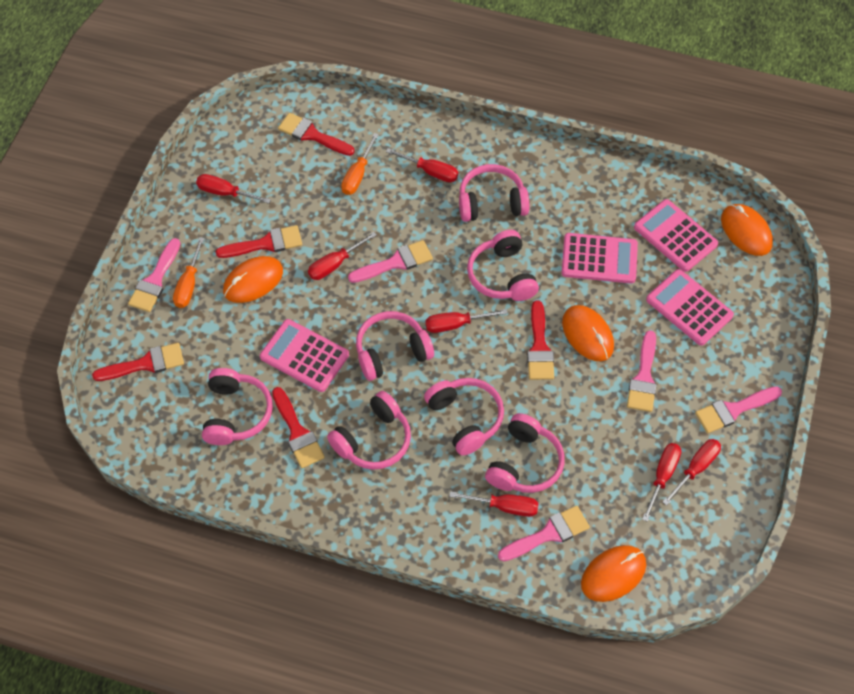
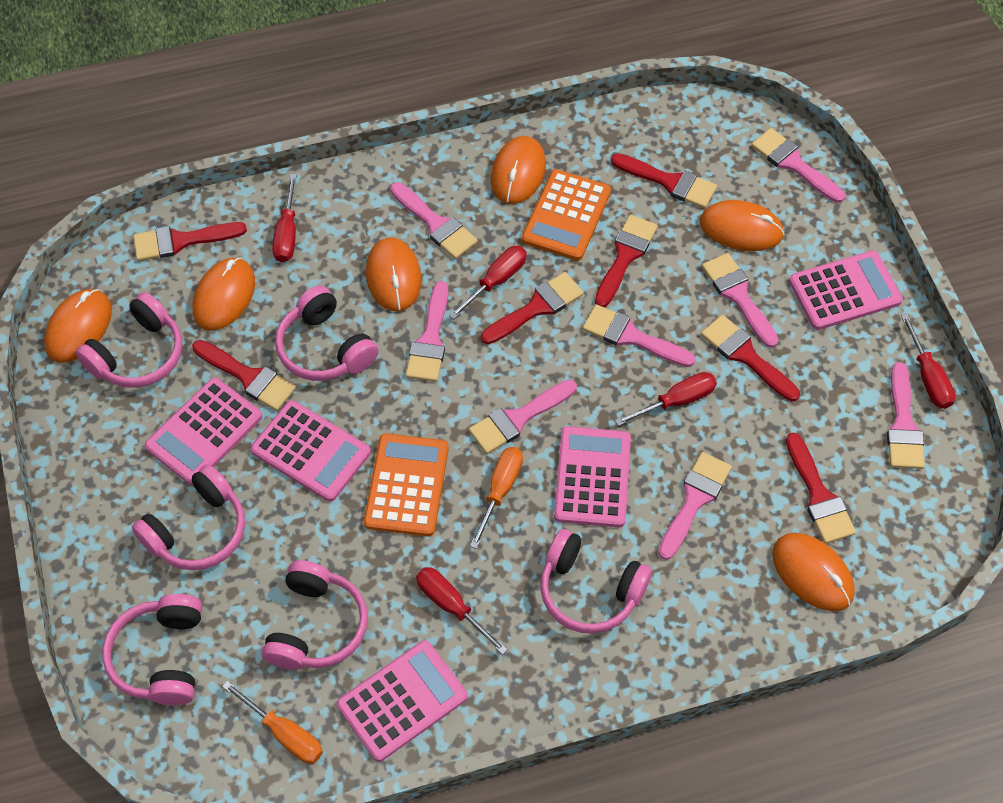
orange calculator: none = 0 -> [364,433,449,537] [522,169,611,261] = 2
orange mouse: [223,256,283,303] [562,305,614,361] [581,545,646,602] [721,204,773,256] = 4 -> [44,289,112,363] [192,258,255,331] [366,238,422,311] [491,136,546,204] [700,200,784,251] [772,533,855,612] = 6
pink brush: [128,238,181,312] [348,240,433,283] [498,505,590,562] [627,330,657,412] [695,386,782,433] = 5 -> [390,182,478,259] [405,281,449,382] [469,380,577,454] [582,304,695,367] [659,452,732,560] [702,253,779,348] [751,128,845,203] [887,362,925,469] = 8
pink calculator: [260,319,349,392] [562,233,638,284] [634,199,718,272] [646,269,734,346] = 4 -> [145,378,262,485] [250,400,371,502] [337,640,468,762] [554,426,631,527] [789,251,903,330] = 5
pink headphones: [202,368,273,445] [327,391,411,470] [356,311,434,381] [424,378,504,456] [459,164,529,222] [467,230,539,301] [485,413,565,493] = 7 -> [76,292,183,388] [102,594,202,705] [132,464,245,570] [261,560,368,670] [275,286,379,381] [540,529,652,634] = 6
red brush: [92,343,184,381] [215,225,302,258] [272,387,325,468] [278,113,355,156] [527,300,554,380] = 5 -> [133,222,247,261] [192,340,296,411] [481,272,584,344] [595,215,658,307] [611,153,717,208] [701,315,800,401] [786,433,856,544] = 7
red screwdriver: [196,174,271,204] [308,232,377,280] [386,148,458,182] [425,309,508,333] [449,491,539,517] [642,443,681,522] [662,439,721,506] = 7 -> [272,174,297,262] [416,567,508,655] [449,246,527,319] [615,372,717,426] [901,314,955,409] = 5

